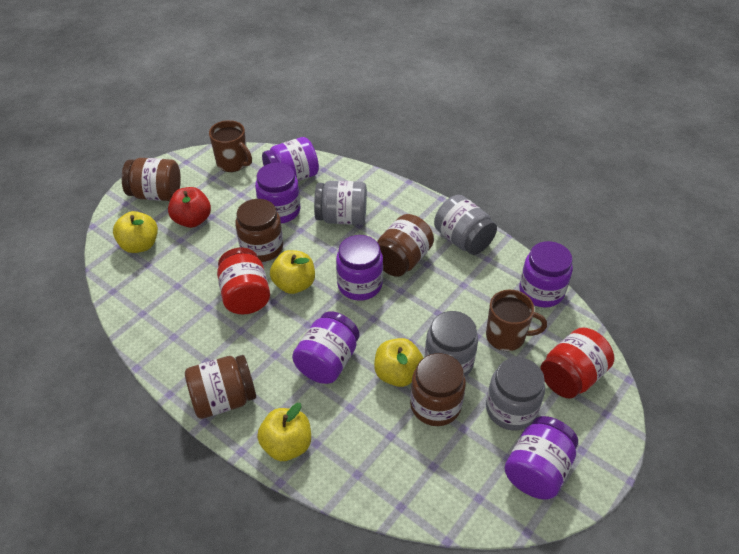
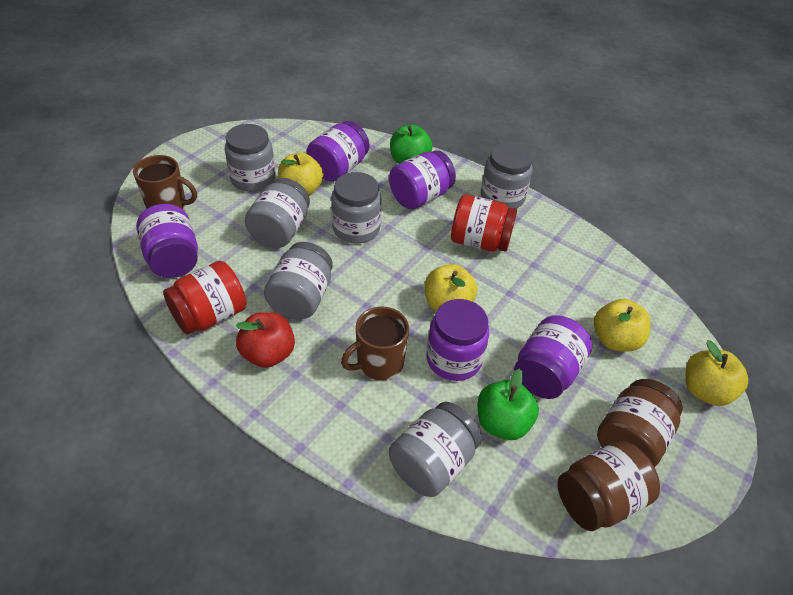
brown jar: [122,158,181,201] [185,355,256,419] [235,199,283,262] [377,214,434,277] [410,353,466,426] = 5 -> [557,440,660,531] [597,379,683,467] = 2
green apple: none = 0 -> [390,125,433,164] [478,369,539,440] = 2
grey jar: [314,181,367,225] [425,311,478,377] [434,195,497,255] [486,357,545,431] = 4 -> [225,124,276,192] [245,178,310,248] [264,242,333,319] [331,172,381,244] [389,402,482,497] [481,143,533,209] = 6
purple jar: [255,163,301,223] [262,137,319,181] [292,311,359,384] [336,235,383,301] [504,416,578,499] [519,241,573,308] = 6 -> [136,204,198,278] [307,121,369,182] [389,150,456,209] [426,299,489,381] [514,315,592,399] = 5

